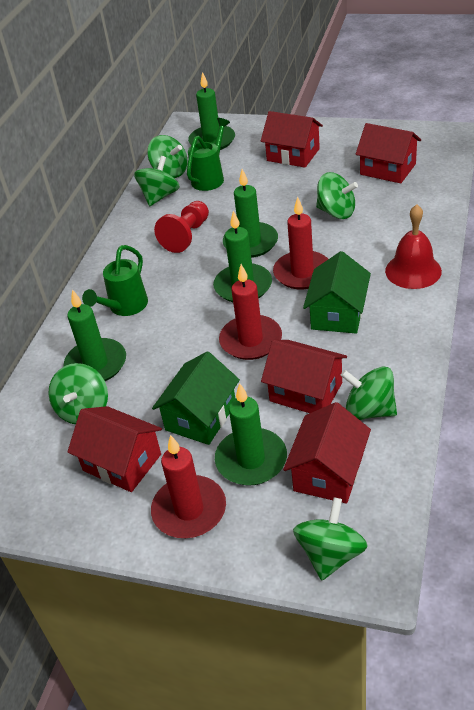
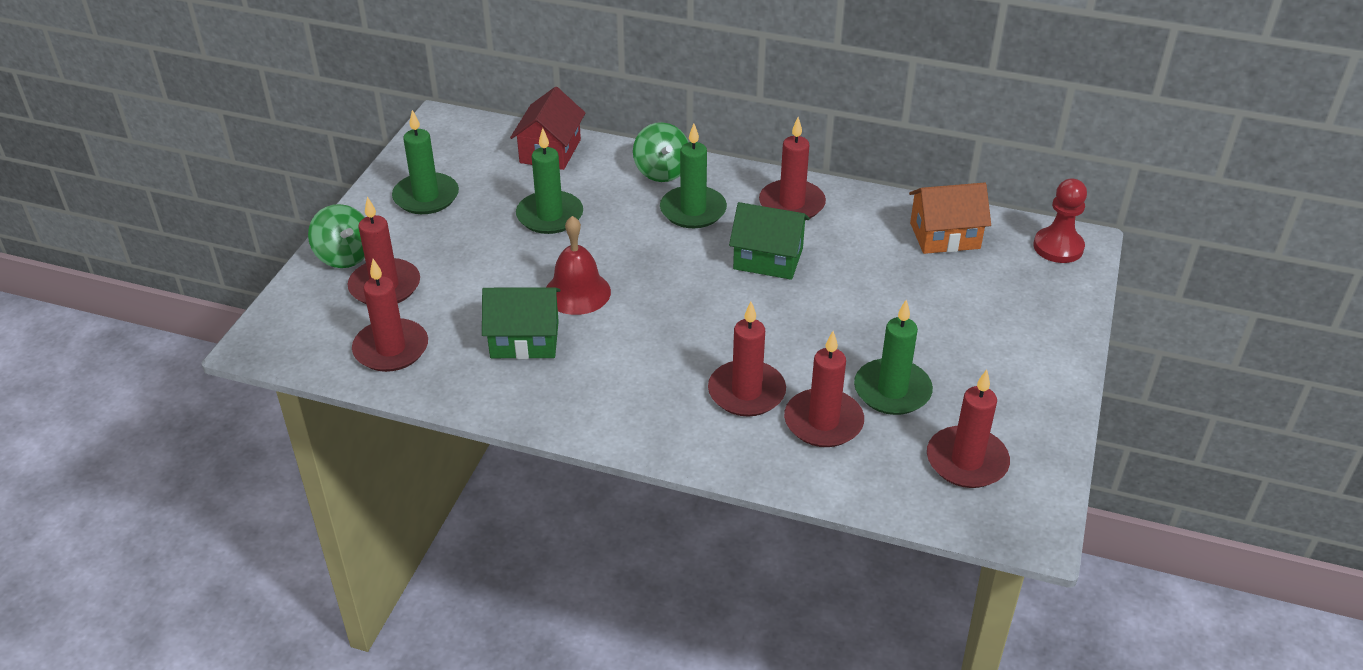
green candle: [63,289,126,381] [188,72,235,150] [213,211,272,302] [215,383,287,485] [223,169,278,258] = 5 -> [392,110,459,214] [516,128,583,234] [660,124,727,228] [854,300,933,415] = 4
green spinning top: [48,363,108,424] [134,156,180,206] [147,135,187,178] [293,497,368,580] [316,172,358,219] [341,367,397,420] = 6 -> [308,204,365,268] [633,122,689,182] = 2
green watering can: [82,245,148,316] [187,118,230,191] = 2 -> none = 0
orange house: none = 0 -> [909,183,991,254] = 1
red candle: [151,435,226,538] [219,264,282,360] [273,197,328,289] = 3 -> [347,197,420,304] [352,259,428,372] [708,302,786,417] [759,117,826,218] [784,331,864,447] [927,370,1010,488] = 6
red house: [67,406,162,492] [261,111,323,168] [261,340,347,413] [283,402,371,504] [356,123,421,184] = 5 -> [510,87,585,170] = 1

